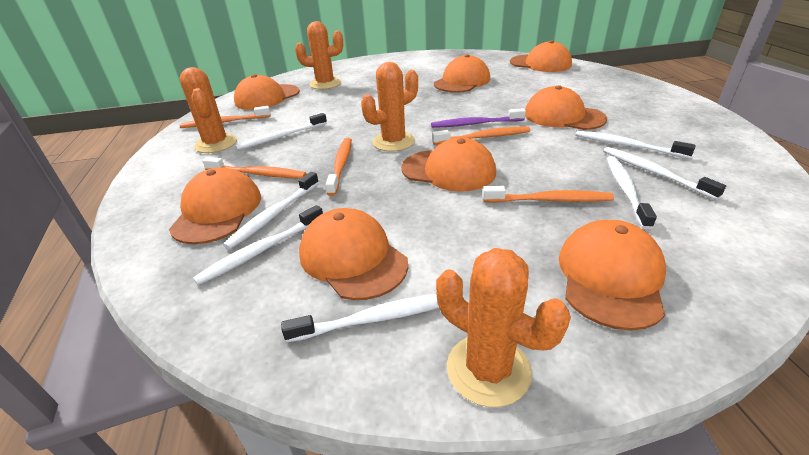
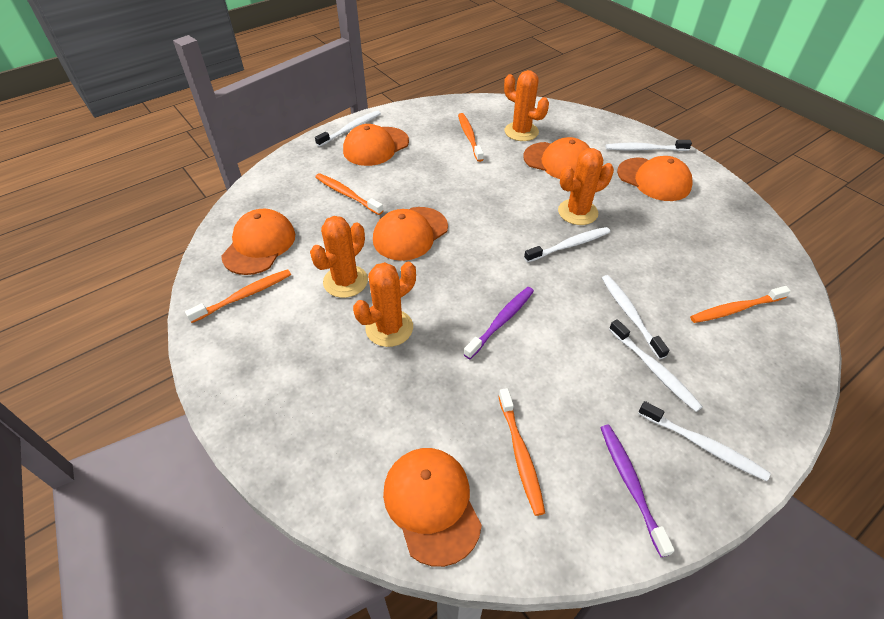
orange cap: [169,167,261,244] [234,74,300,110] [299,208,408,300] [401,137,496,192] [434,54,490,93] [510,40,572,72] [525,85,607,130] [559,220,666,331] = 8 -> [221,209,295,275] [343,124,409,166] [373,207,448,261] [383,448,482,567] [523,137,590,179] [617,156,693,201] = 6
purple toothbrush: [431,108,526,128] = 1 -> [464,287,534,359] [600,425,675,557] = 2
white toothbrush: [193,205,323,285] [223,172,319,249] [235,113,327,150] [281,294,439,343] [575,131,696,159] [603,147,726,200] [607,156,657,229] = 7 -> [315,111,381,147] [524,227,610,262] [602,275,669,359] [606,140,692,151] [609,319,703,412] [638,401,771,481] = 6

